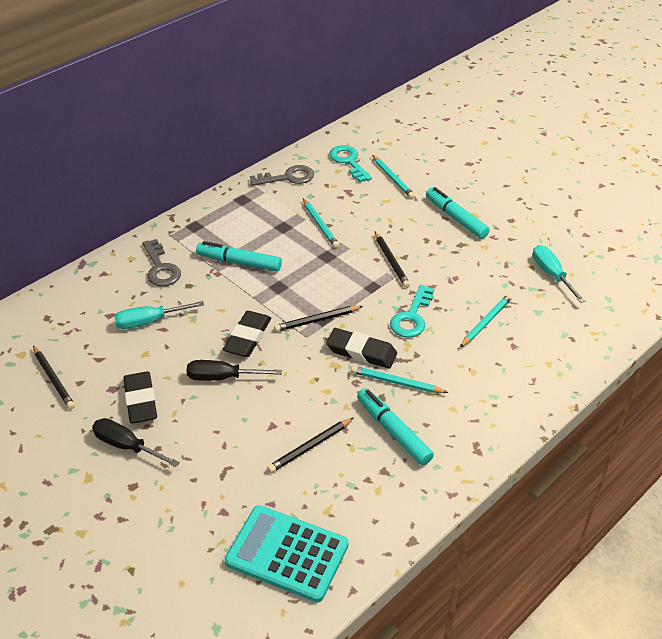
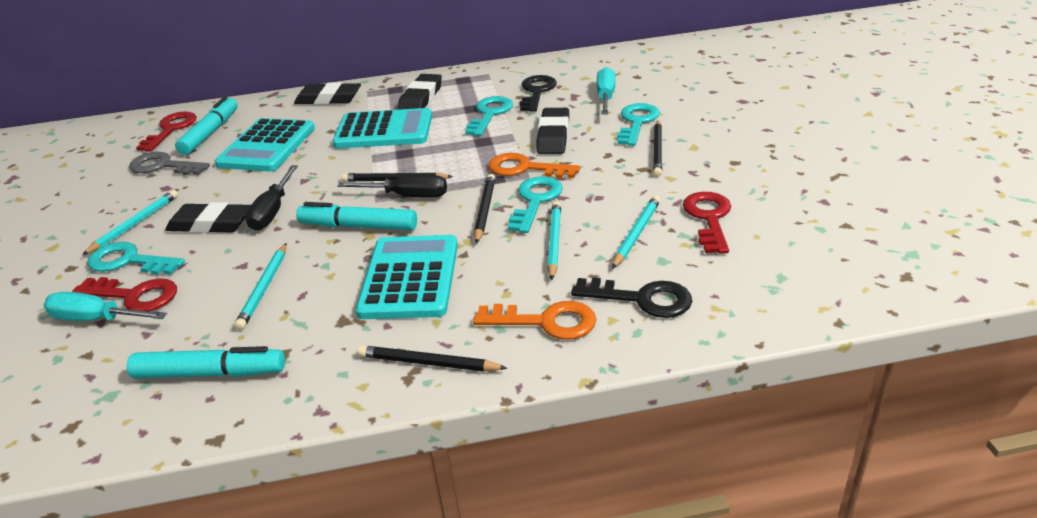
black eraser: [123,371,157,423] [223,311,271,357] [326,328,397,369] = 3 -> [165,202,251,233] [294,82,361,105] [398,74,442,110] [536,108,569,154] = 4
black key: none = 0 -> [519,75,557,112] [571,277,692,318] = 2
grey key: [143,239,181,286] [250,165,314,186] = 2 -> [129,152,210,175] = 1
orange key: none = 0 -> [473,301,596,340] [488,153,580,178] = 2
red key: none = 0 -> [72,277,177,311] [136,111,197,151] [683,192,731,254] = 3
turquoise calculator: [225,505,348,602] = 1 -> [215,118,315,171] [332,108,432,148] [356,235,458,319] = 3
turquoise key: [329,145,372,182] [390,285,434,338] = 2 -> [87,242,185,275] [465,96,513,136] [508,176,563,233] [617,103,660,146] = 4

